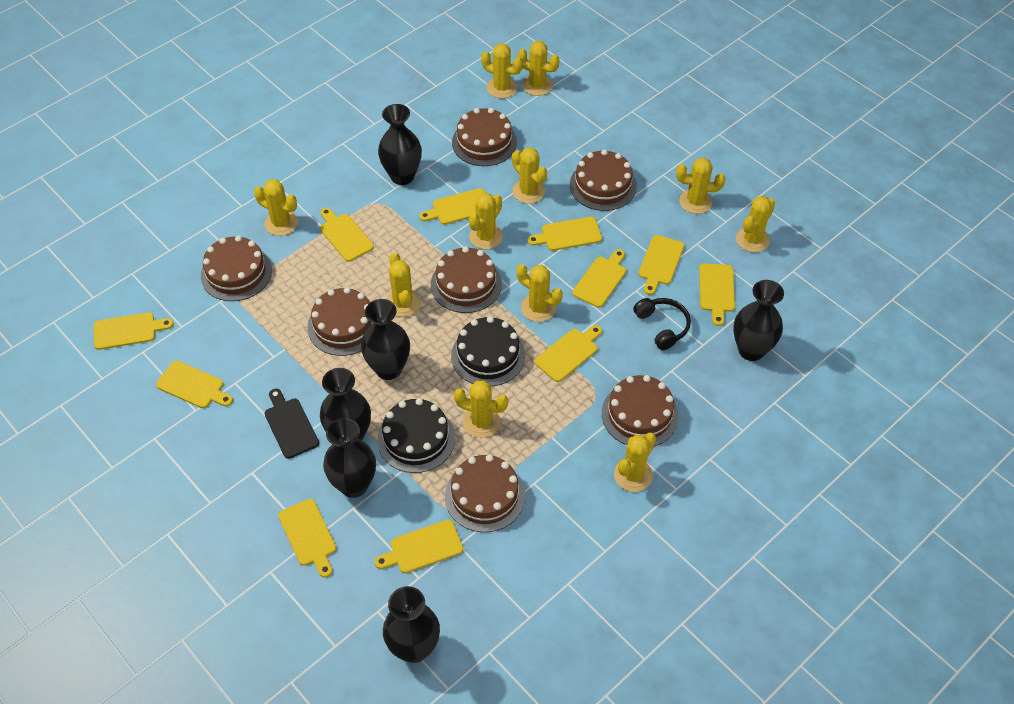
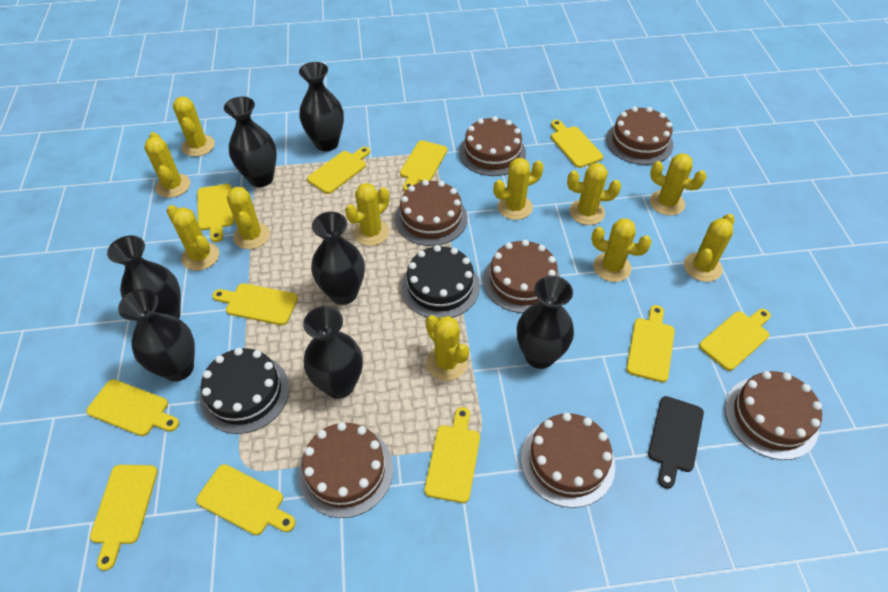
black headphones: [633,298,691,350] = 1 -> none = 0
black vase: [320,368,371,440] [323,418,376,498] [361,299,410,380] [378,104,422,185] [383,586,440,663] [733,280,784,361] = 6 -> [107,235,181,319] [118,289,195,382] [224,97,277,187] [299,62,344,151] [303,306,363,399] [311,212,365,305] [517,276,574,369] = 7

